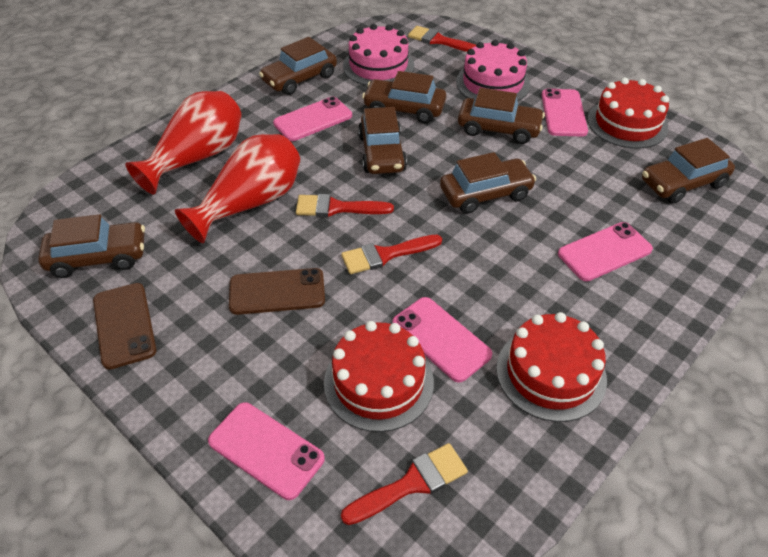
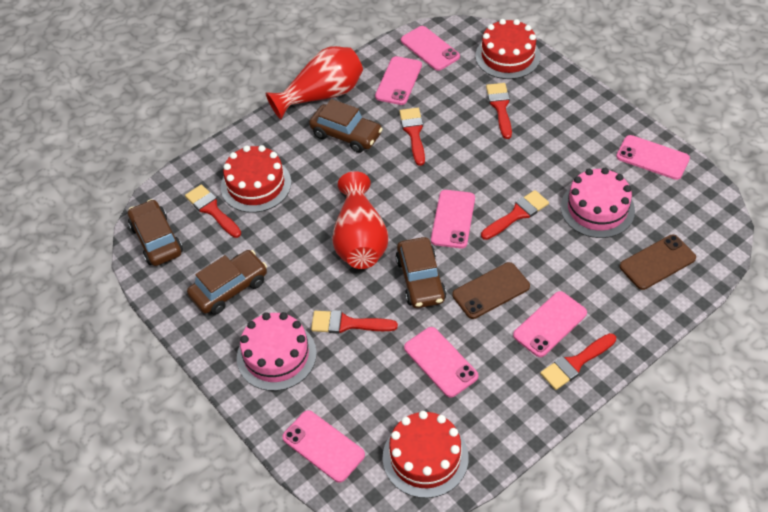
brown car: [38,214,145,278] [259,37,337,95] [358,107,407,174] [362,71,446,123] [440,152,536,214] [458,88,545,144] [642,138,735,203] = 7 -> [128,199,183,266] [187,250,267,315] [309,99,383,153] [396,237,446,308] = 4
pink phone: [208,402,325,500] [273,97,352,141] [392,297,492,383] [542,88,588,136] [558,222,653,281] = 5 -> [282,410,365,483] [375,56,422,105] [401,26,460,71] [404,327,478,398] [431,190,475,248] [513,291,587,357] [616,135,690,180] = 7
red brush: [296,194,394,217] [341,235,442,274] [341,443,468,525] [408,26,476,52] = 4 -> [185,184,241,238] [311,310,398,334] [400,108,425,166] [481,190,549,240] [486,83,512,139] [540,333,616,390] = 6

